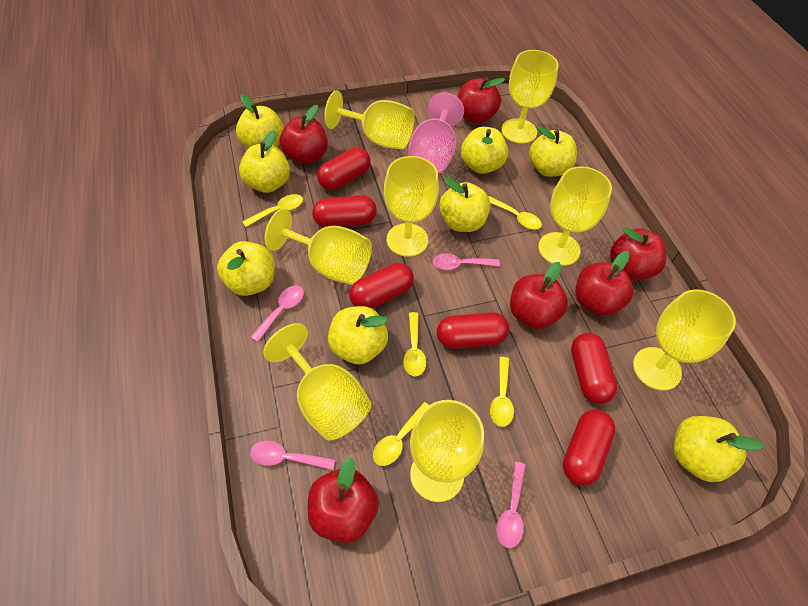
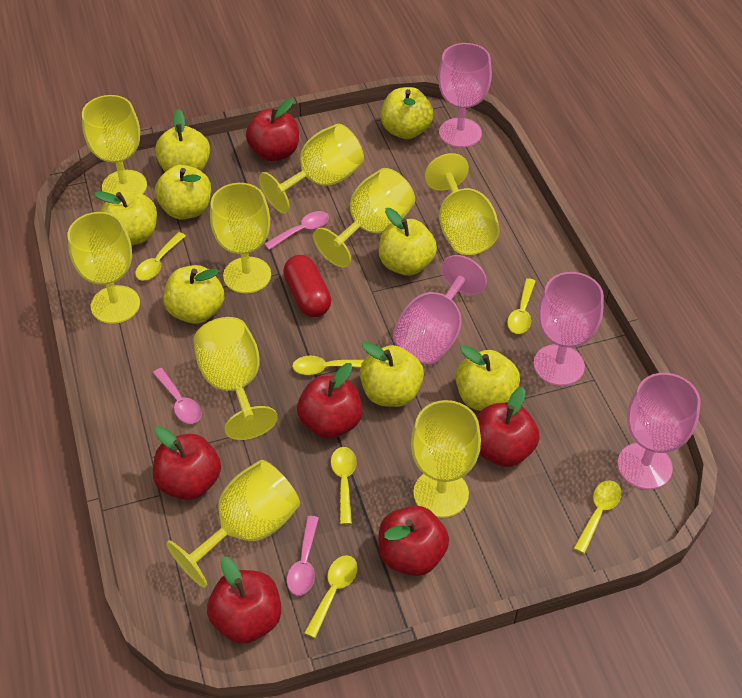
pink goblet: [408,93,464,173] = 1 -> [393,255,487,364] [438,43,492,148] [533,272,604,386] [617,373,700,490] = 4
pink spoon: [250,286,304,342] [250,441,335,470] [433,253,500,270] [496,462,526,548] = 4 -> [153,368,202,424] [264,211,329,250] [287,516,319,595] = 3
red capsule: [312,195,377,227] [317,147,371,190] [349,263,414,309] [437,312,509,349] [563,409,615,486] [571,333,617,404] = 6 -> [283,255,331,317] = 1
yellow goblet: [263,323,371,441] [264,208,372,285] [324,91,415,150] [384,156,439,257] [410,400,484,502] [501,50,558,143] [538,166,612,266] [633,289,736,391] = 8 -> [68,212,140,324] [82,95,147,195] [166,460,300,588] [193,317,278,440] [210,183,271,294] [259,124,364,213] [313,168,415,267] [411,400,481,518] [425,153,500,255] = 9
yellow spoon: [242,194,303,227] [373,402,429,466] [403,312,426,376] [488,196,542,230] [490,357,514,427] = 5 -> [135,232,186,281] [292,356,364,375] [304,555,358,638] [331,447,357,525] [507,278,536,334] [573,480,621,554] = 6

